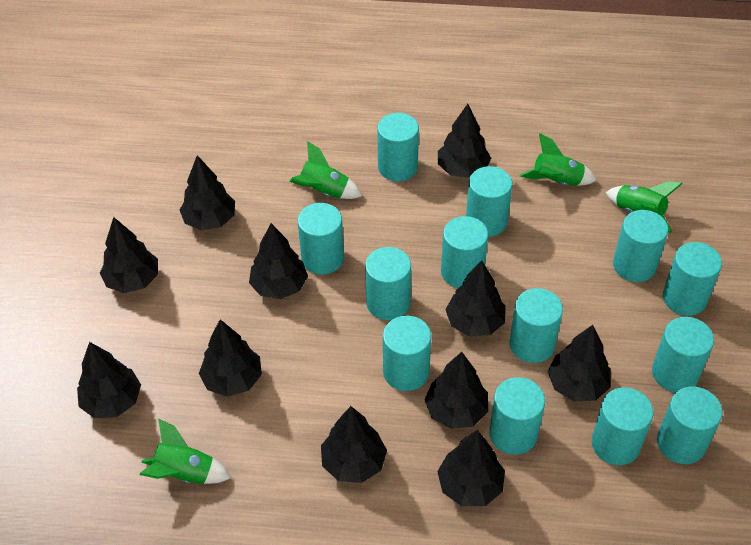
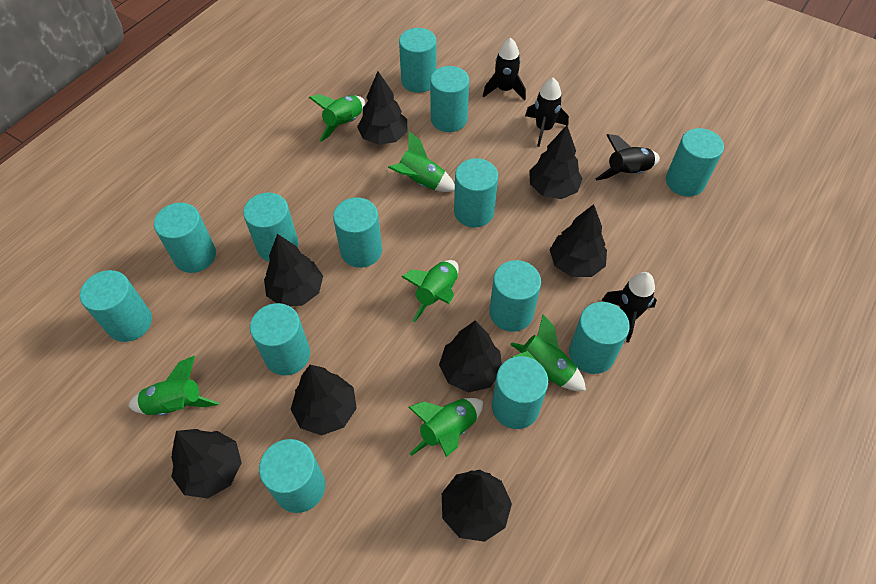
black rocket: none = 0 -> [483,38,526,101] [525,78,569,147] [596,134,660,181] [601,272,657,342] = 4
black tree: [77,342,141,418] [100,217,158,293] [180,155,235,230] [199,319,262,397] [249,223,308,299] [321,406,387,483] [424,352,488,429] [437,430,505,506] [438,104,491,178] [445,260,506,337] [547,325,611,401] = 11 -> [171,429,242,499] [264,234,323,306] [290,365,357,435] [357,71,408,145] [439,321,502,393] [442,470,512,542] [529,125,583,199] [549,204,607,277] = 8
green rocket: [139,418,231,484] [289,141,362,199] [520,133,597,186] [606,181,682,233] = 4 -> [128,356,220,416] [309,94,365,142] [388,131,455,192] [401,260,459,323] [409,398,483,457] [510,314,586,391] = 6

